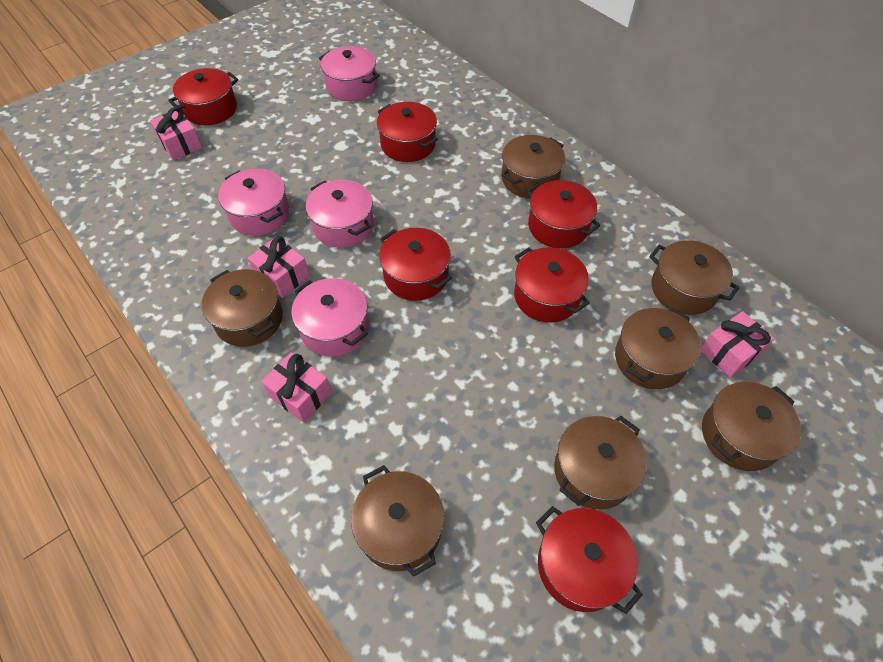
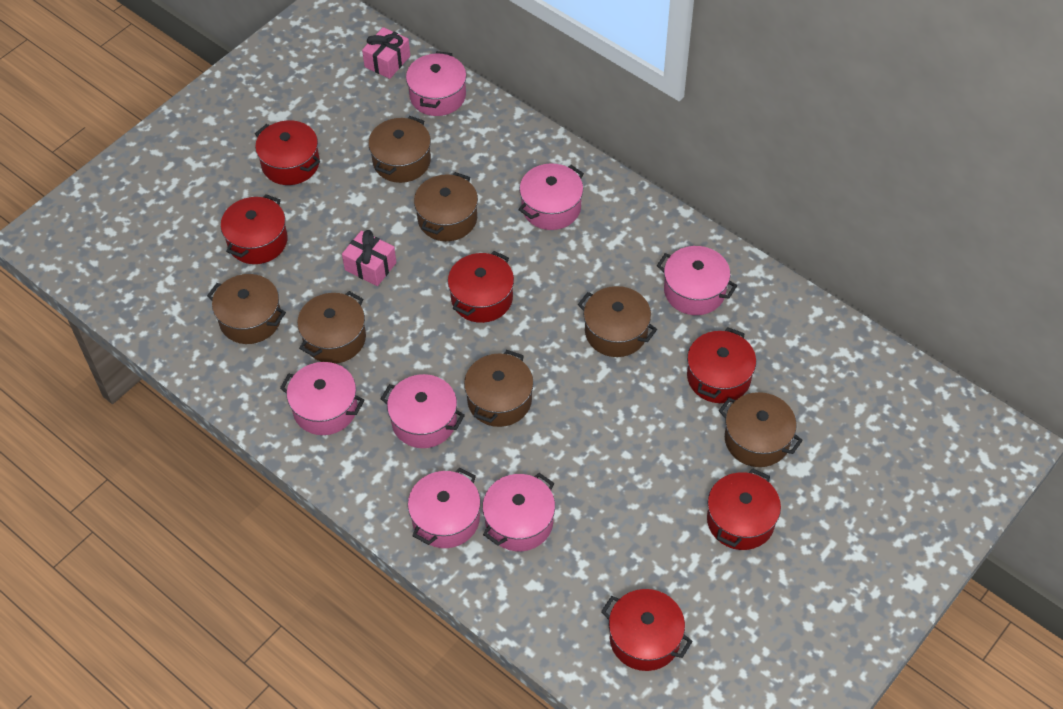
pink gift: [150,107,202,160] [247,236,310,298] [261,352,332,422] [701,311,775,377] = 4 -> [342,230,397,286] [362,27,410,79] = 2
pink pot: [218,169,289,236] [291,278,369,357] [306,180,374,248] [319,46,380,101] = 4 -> [280,362,364,435] [380,374,465,448] [406,51,466,116] [408,467,481,548] [482,473,555,551] [518,163,584,230] [657,246,737,315] = 7

